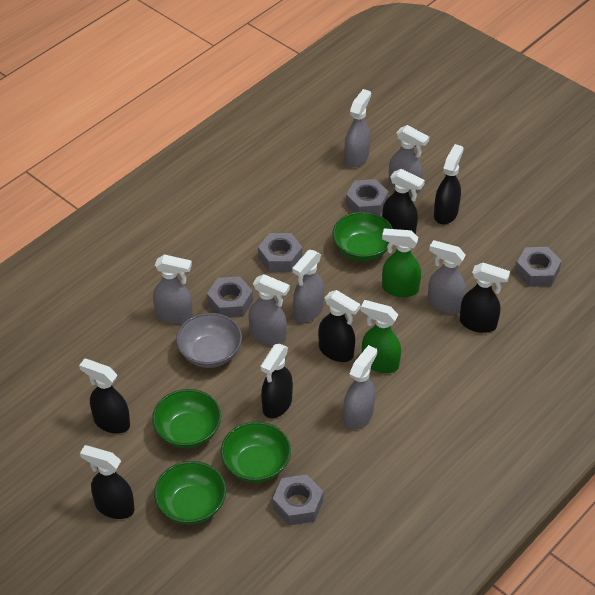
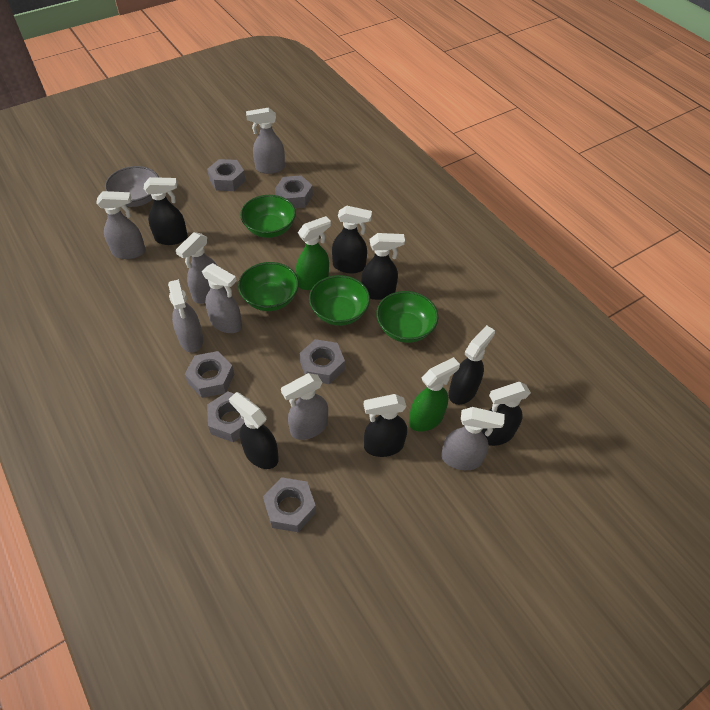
grey nut: [207,276,253,318] [258,233,302,272] [273,474,323,526] [346,179,389,215] [515,247,562,287] = 5 -> [185,351,234,398] [207,159,246,191] [207,392,250,442] [263,477,316,532] [275,175,313,208] [300,339,345,384] = 6

